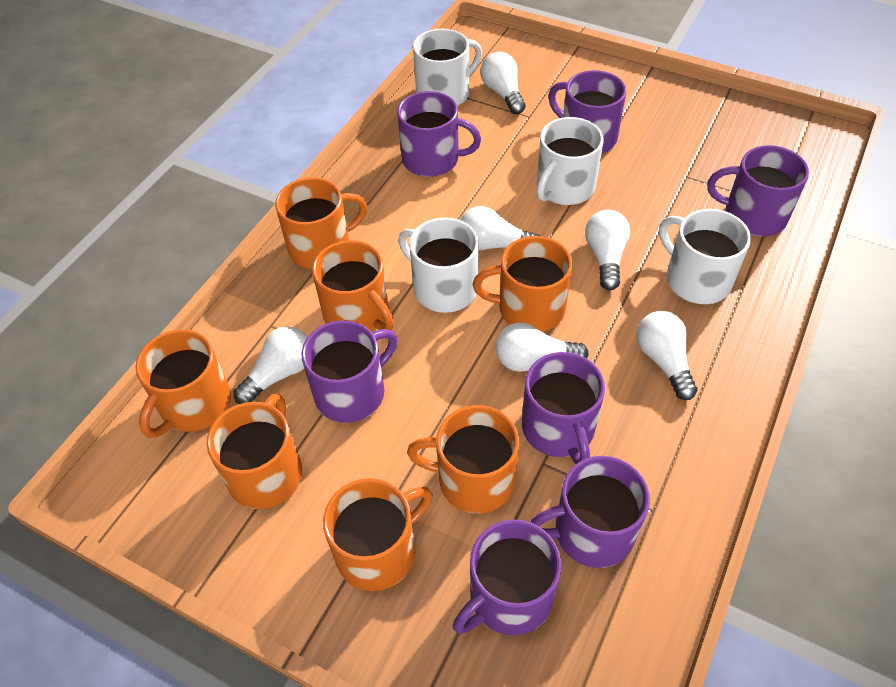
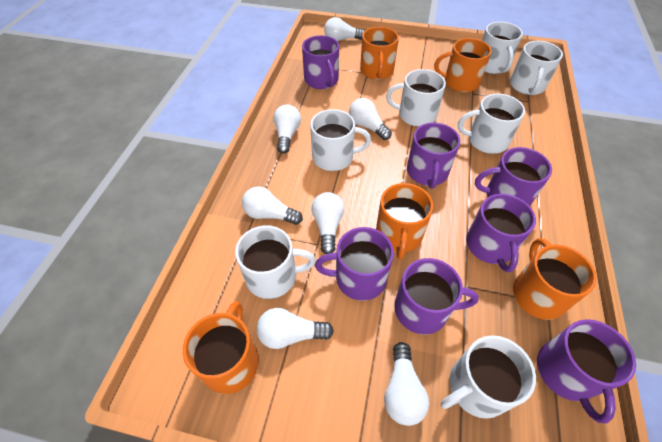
orange mug: [136,329,231,438] [206,393,302,509] [275,177,368,269] [312,240,394,332] [323,478,433,591] [407,405,519,513] [473,236,573,332] = 7 -> [183,301,259,394] [360,27,399,80] [376,183,433,260] [434,38,492,92] [513,238,597,320] = 5
white light bulb: [233,326,308,404] [460,206,540,250] [481,51,526,114] [495,322,589,372] [585,210,630,290] [636,311,697,400] = 6 -> [242,186,303,225] [257,308,334,349] [273,105,301,154] [311,192,344,254] [324,17,365,41] [349,98,392,140] [384,342,429,426] = 7
white mug: [398,217,479,313] [413,29,482,106] [537,117,604,205] [659,209,751,304] = 4 -> [235,225,316,299] [310,109,371,171] [386,69,446,127] [441,335,536,419] [458,94,525,154] [482,22,523,74] [510,41,563,95] = 7

